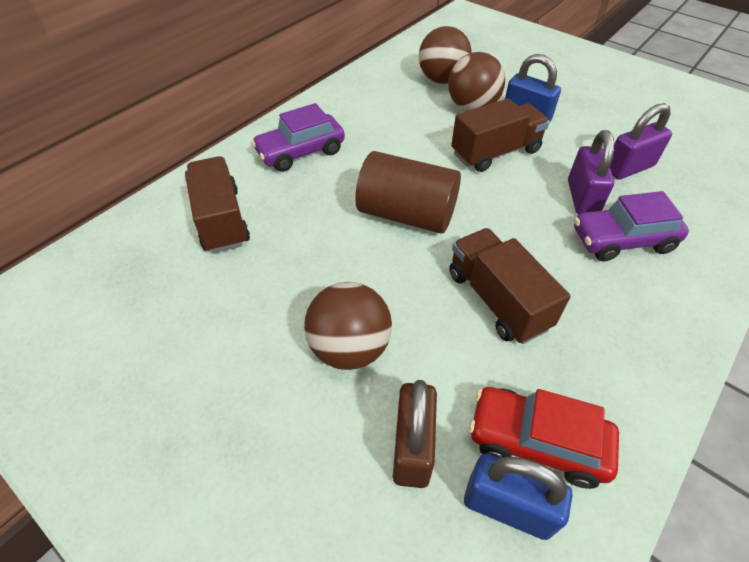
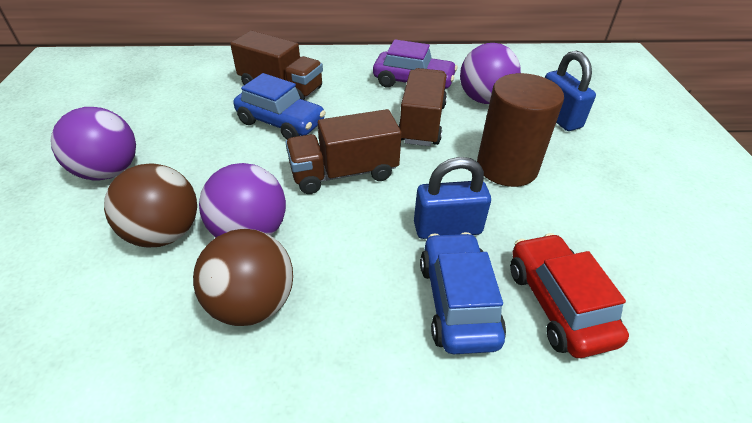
blue car: none = 0 -> [233,73,326,140] [420,232,506,354] = 2
brown ball: [304,282,392,370] [419,26,472,84] [448,52,505,111] = 3 -> [104,163,197,247] [193,229,293,326] = 2
brown padlock: [393,380,437,488] = 1 -> none = 0
purple ball: none = 0 -> [51,107,136,180] [199,163,286,238] [460,43,521,104] = 3
purple car: [251,103,345,172] [574,191,689,261] = 2 -> [373,39,458,89] = 1
purple padlock: [568,130,614,214] [610,103,672,180] = 2 -> none = 0

